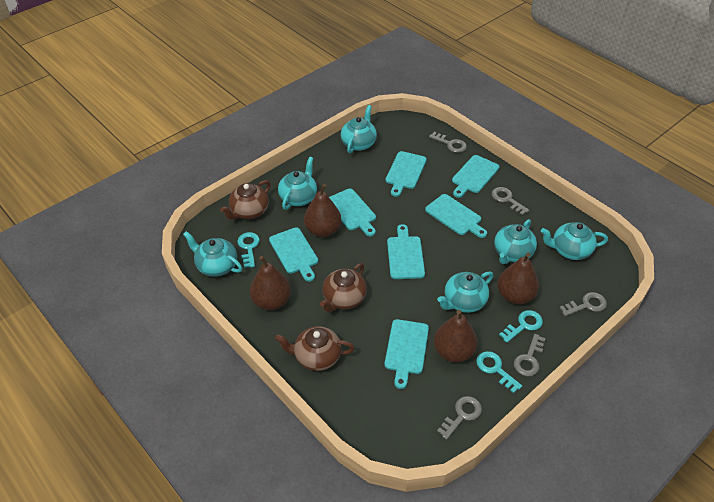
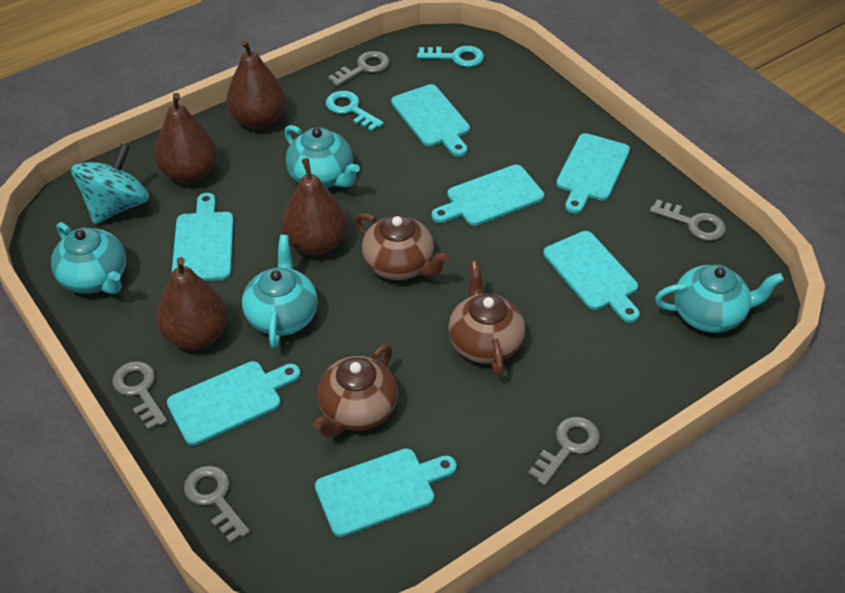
turquoise key: [237,232,260,268] [476,351,522,393] [499,310,543,343] = 3 -> [326,91,384,132] [417,46,484,67] = 2
turquoise spinning top: none = 0 -> [71,144,149,224] = 1
turquoise teapot: [183,231,242,277] [278,157,317,210] [341,105,377,153] [437,271,493,313] [494,219,537,264] [541,222,608,260] = 6 -> [51,222,126,294] [242,235,318,348] [284,125,360,188] [655,265,784,333] = 4

